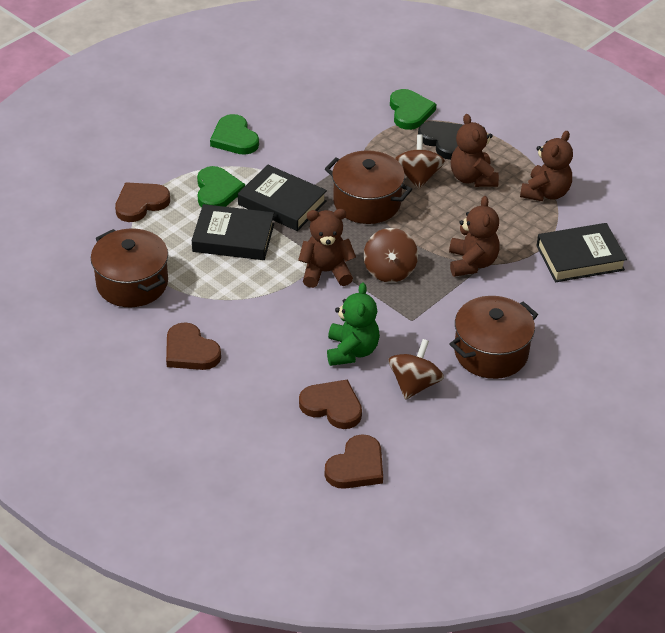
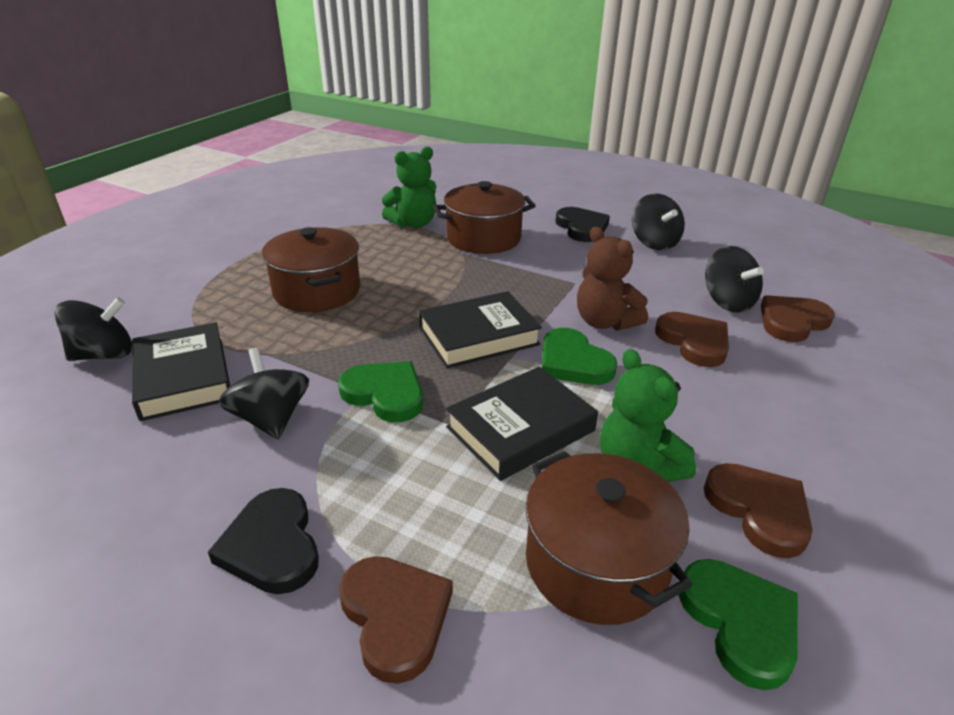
black heart: [418,121,463,160] = 1 -> [208,488,319,594] [555,207,610,242] = 2
black spinning top: none = 0 -> [54,297,132,361] [219,347,309,439] [632,194,685,250] [705,246,764,313] = 4
brown spinning top: [363,228,418,283] [388,339,444,400] [395,134,445,190] = 3 -> none = 0
brown teddy bear: [298,209,356,288] [449,196,500,277] [451,114,499,187] [520,131,573,201] = 4 -> [577,227,648,331] = 1
green teddy bear: [327,283,380,366] = 1 -> [382,146,436,228] [600,349,696,482] = 2

